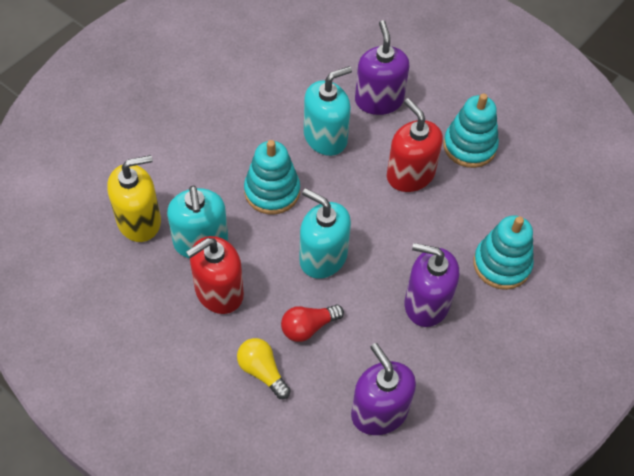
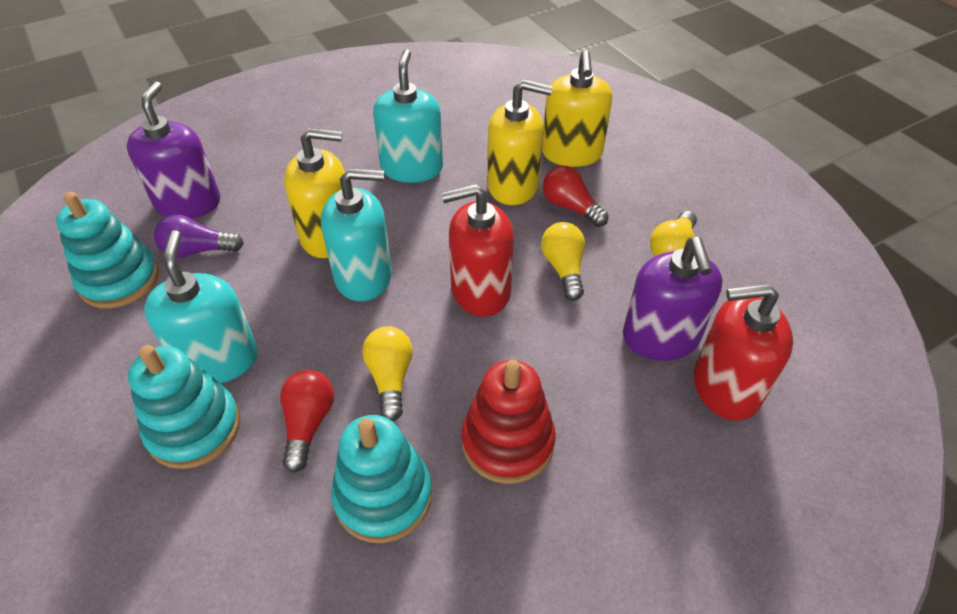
purple light bulb: none = 0 -> [154,214,244,258] = 1
purple soap dispenser: [351,343,416,435] [355,20,410,115] [405,243,459,327] = 3 -> [127,82,220,219] [623,237,723,361] = 2
red light bulb: [281,305,344,342] = 1 -> [280,370,334,473] [543,166,609,227] = 2
red stacking toy: none = 0 -> [461,360,556,484] = 1
yellow light bulb: [237,338,291,399] = 1 -> [363,326,413,421] [541,222,585,301] [650,211,697,256] = 3
yellow soap dispenser: [107,155,161,242] = 1 -> [284,128,345,258] [487,80,553,205] [542,50,612,167] = 3

